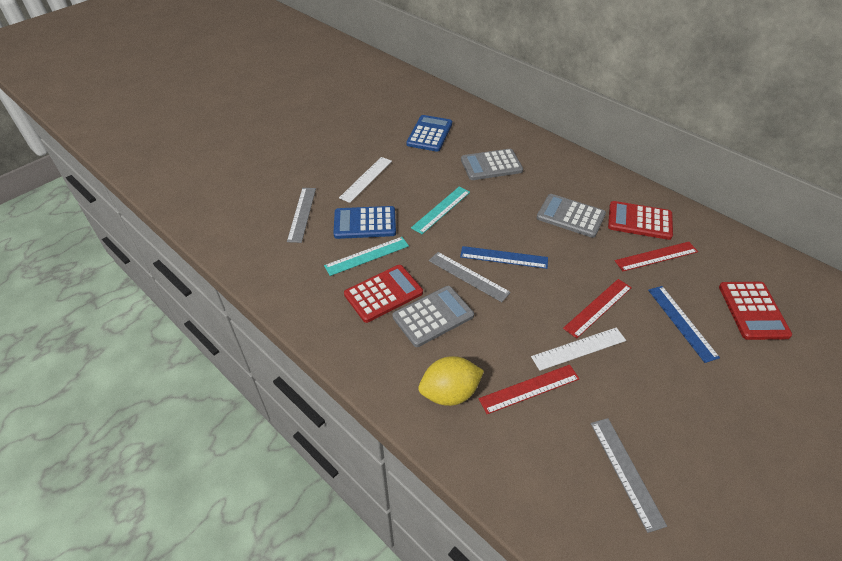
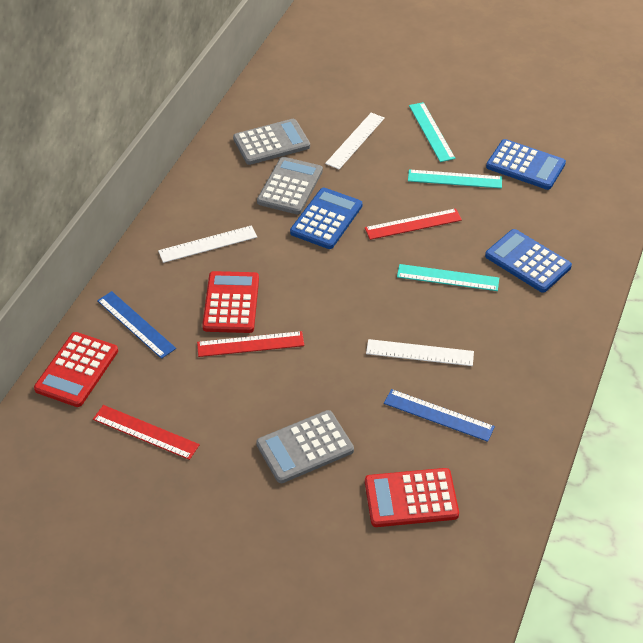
blue calculator: [333,206,396,239] [406,115,452,152] = 2 -> [290,188,362,249] [485,229,572,293] [486,139,566,190] = 3
grey ruler: [287,188,316,243] [429,252,511,302] [591,418,667,533] = 3 -> none = 0
turquoise ruler: [324,237,409,276] [411,187,470,234] = 2 -> [397,264,499,291] [408,169,502,188] [409,102,455,162] = 3
white ruler: [339,157,392,203] [531,327,626,371] = 2 -> [158,225,257,263] [325,113,385,169] [366,339,474,366] = 3
yellow lemon: [419,356,484,406] = 1 -> none = 0

